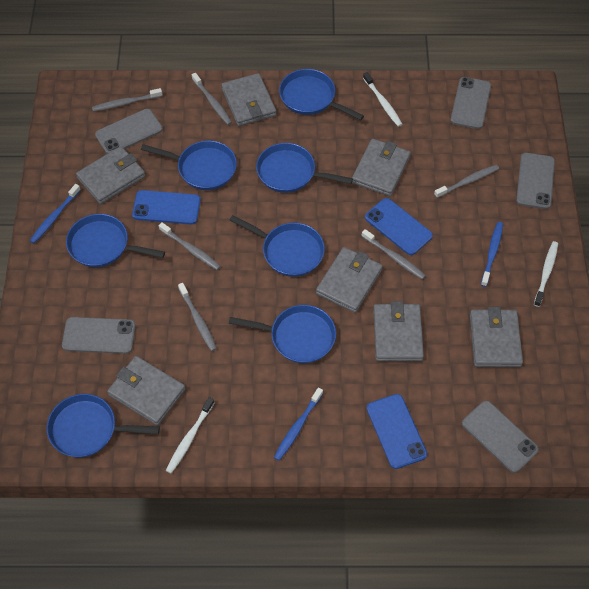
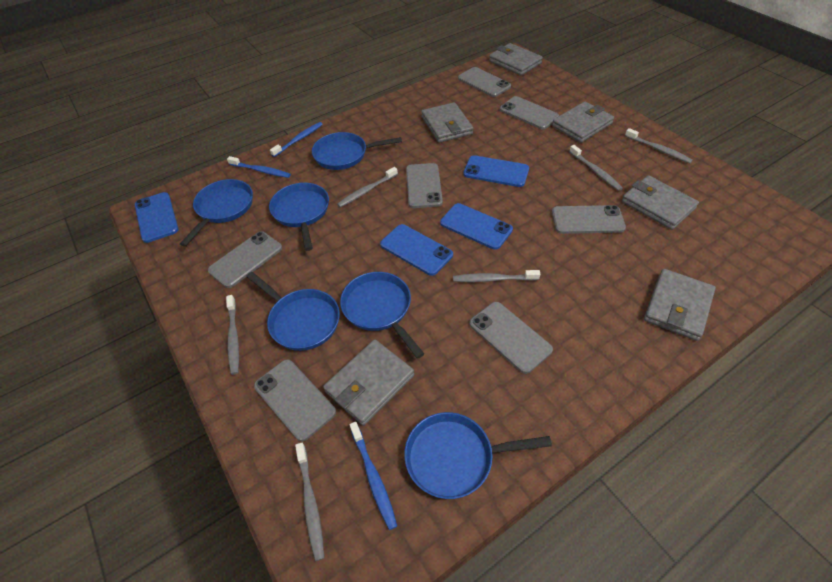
blue pan: [47,394,160,457] [66,214,165,267] [141,141,237,190] [229,215,325,277] [229,305,336,363] [256,143,353,193] [279,69,364,120] = 7 -> [180,179,253,247] [246,272,340,351] [269,183,329,251] [312,132,402,170] [340,272,424,359] [404,412,552,499] = 6
blue phone: [132,190,201,224] [365,198,433,255] [367,394,427,469] = 3 -> [135,192,179,243] [380,224,453,276] [440,203,513,250] [463,155,529,187] = 4
grey phone: [62,317,136,354] [95,109,163,154] [450,77,491,129] [462,401,539,473] [516,153,555,209] = 5 -> [208,231,282,288] [254,359,336,441] [406,163,443,208] [458,67,511,97] [469,302,553,374] [500,96,559,129] [552,205,626,234] = 7
grey wallet: [76,146,146,204] [107,356,186,426] [221,73,276,126] [316,247,383,313] [352,139,411,196] [373,301,424,361] [470,307,523,367] = 7 -> [323,339,414,426] [421,102,473,143] [489,43,543,76] [552,101,614,143] [622,175,699,230] [644,269,716,341] = 6
white toothbrush: [166,397,214,474] [363,72,402,127] [534,241,558,307] = 3 -> none = 0

